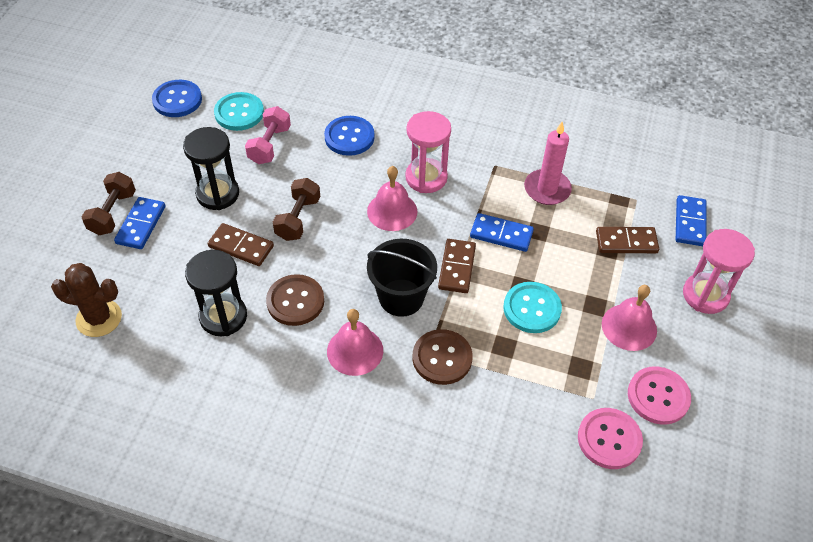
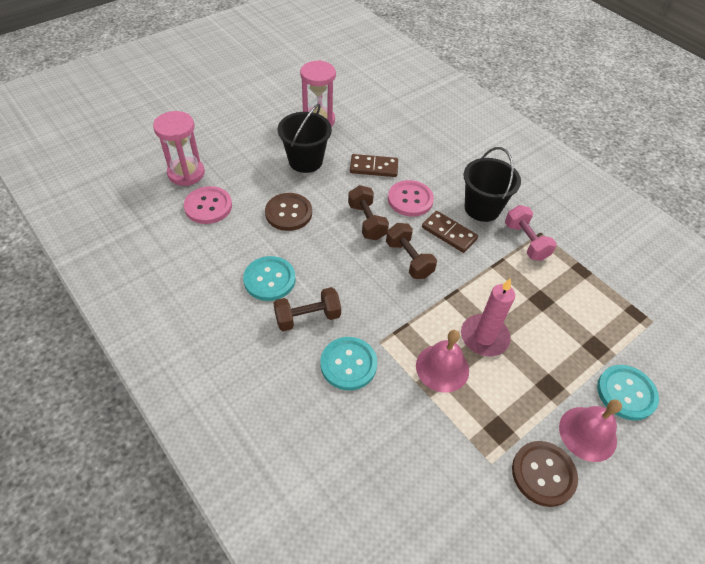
black bucket: [367,239,437,317] = 1 -> [278,104,332,173] [463,147,521,222] = 2
black hourglass: [183,127,239,210] [185,250,247,336] = 2 -> none = 0
blue button: [152,80,202,117] [324,116,375,156] = 2 -> none = 0
blue domino: [114,197,166,249] [470,213,534,252] [676,195,706,246] = 3 -> none = 0
brown cactus: [51,263,122,337] = 1 -> none = 0
brown domino: [208,223,274,266] [438,239,476,293] [596,227,659,253] = 3 -> [350,154,398,177] [422,211,478,253] = 2
brown dumbbell: [82,172,136,235] [273,178,320,241] = 2 -> [274,287,341,331] [348,185,389,240] [386,223,437,279] = 3
pink bell: [327,309,383,376] [367,166,417,231] [602,285,657,351] = 3 -> [416,330,469,393] [559,399,622,462] = 2
turquoise button: [214,92,264,131] [503,282,562,333] = 2 -> [243,256,295,301] [320,337,377,390] [597,365,659,421] = 3

